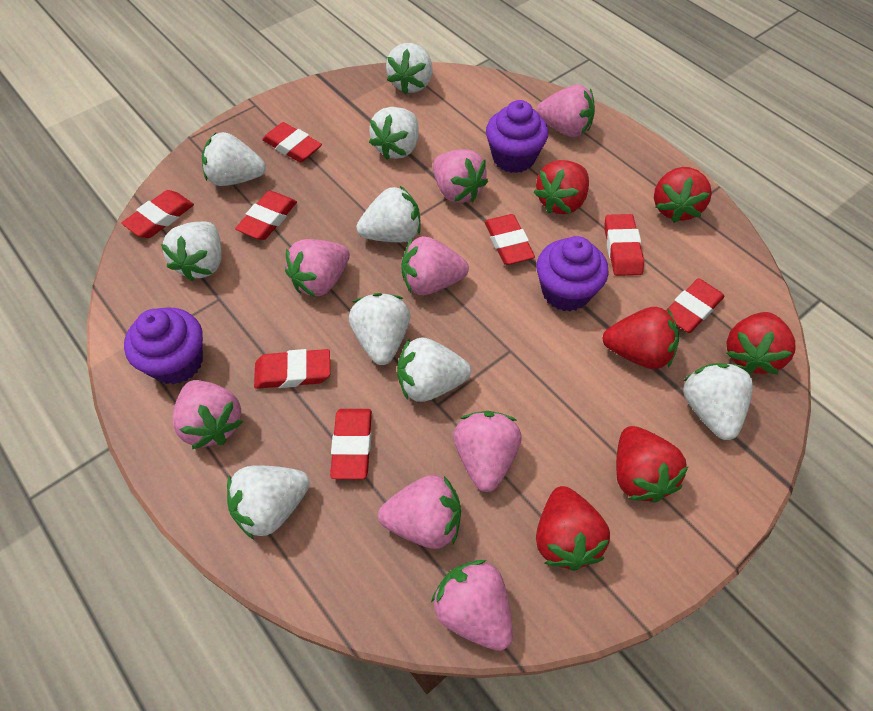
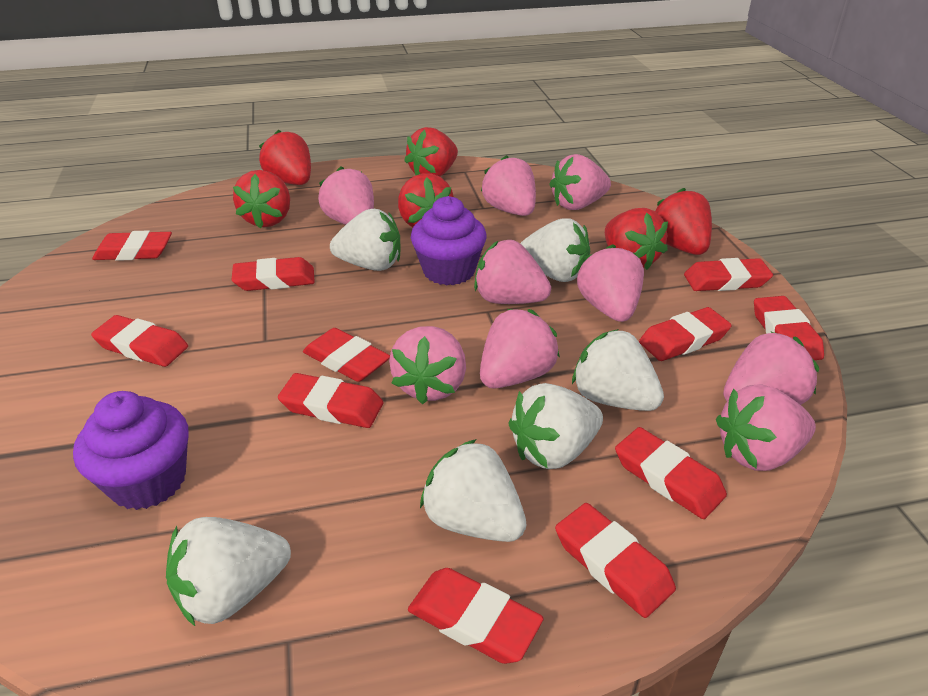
pink strawberry: [173,380,243,449] [285,239,350,297] [378,475,461,549] [401,236,469,295] [431,560,513,651] [433,149,488,203] [453,411,521,492] [536,84,595,137] = 8 -> [318,167,374,225] [389,326,466,404] [474,240,551,304] [480,309,560,389] [481,155,536,216] [549,154,611,210] [577,244,644,322] [716,385,816,471] [723,332,819,405] = 9
purple cupcake: [124,308,203,385] [486,100,548,173] [537,236,609,311] = 3 -> [73,391,189,510] [411,196,487,286] = 2
red eraser: [121,190,194,238] [235,191,297,240] [254,349,330,389] [262,122,322,162] [330,409,372,479] [485,214,535,265] [604,214,644,276] [666,278,725,333] = 8 -> [91,315,188,367] [92,231,172,261] [232,257,315,291] [278,373,383,428] [303,328,390,382] [408,568,544,664] [555,503,676,618] [615,427,727,519] [639,307,732,361] [684,258,773,291] [754,296,824,360] = 11
white strawberry: [161,222,221,281] [202,132,266,186] [227,465,310,539] [349,293,410,365] [356,186,420,242] [369,107,419,160] [386,43,433,95] [397,338,471,402] [683,363,753,440] = 9 -> [166,517,291,626] [330,209,401,271] [420,439,527,542] [508,383,603,469] [520,218,590,282] [572,329,664,411] = 6

